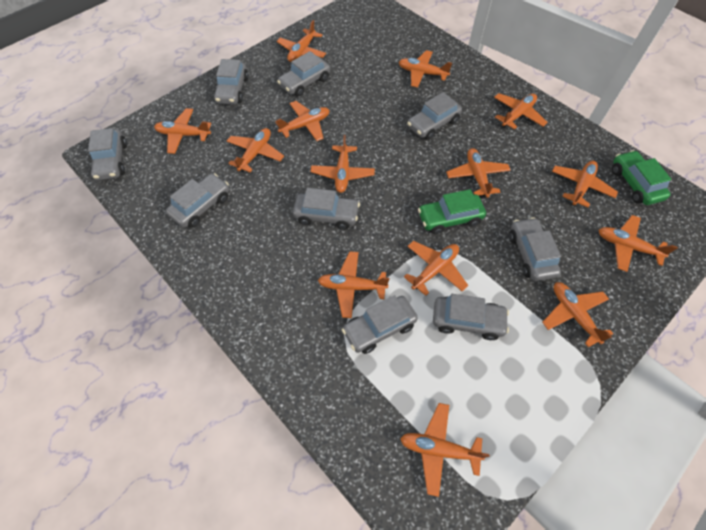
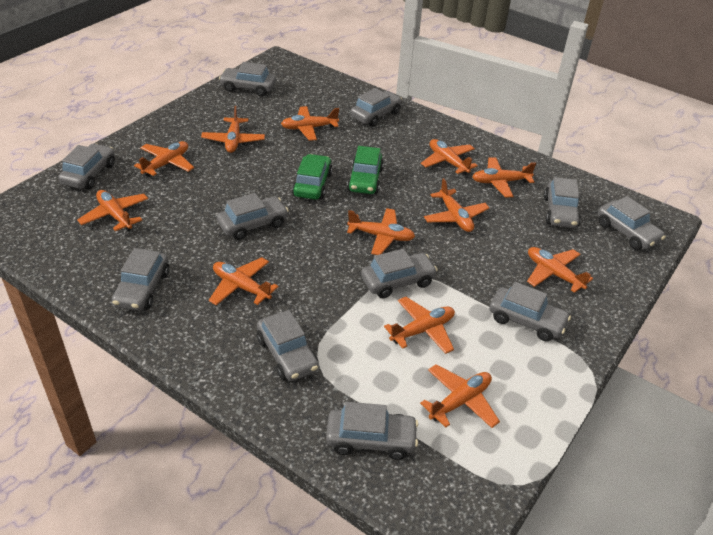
grey car: [88,128,127,180] [166,173,229,228] [214,59,249,104] [277,51,330,97] [293,188,360,230] [342,295,418,354] [407,92,462,140] [433,294,509,340] [509,217,561,281] = 9 -> [58,143,115,189] [112,248,169,311] [217,193,289,240] [219,62,276,96] [257,310,319,381] [326,402,418,460] [350,88,402,127] [361,249,438,298] [489,282,571,341] [544,177,581,228] [598,196,666,250] = 11
orange plane: [154,108,211,154] [227,128,284,172] [275,101,330,141] [277,20,326,62] [310,135,375,193] [318,251,389,318] [399,50,452,88] [400,403,490,497] [404,241,468,296] [446,148,511,198] [494,93,548,129] [542,282,613,347] [552,161,618,207] [599,215,678,272] = 14 -> [77,190,148,231] [134,141,194,177] [201,106,265,153] [209,257,279,305] [281,106,339,141] [347,208,415,255] [384,297,455,354] [420,364,500,428] [421,139,478,175] [424,178,489,232] [472,157,536,198] [527,247,593,293] = 12

